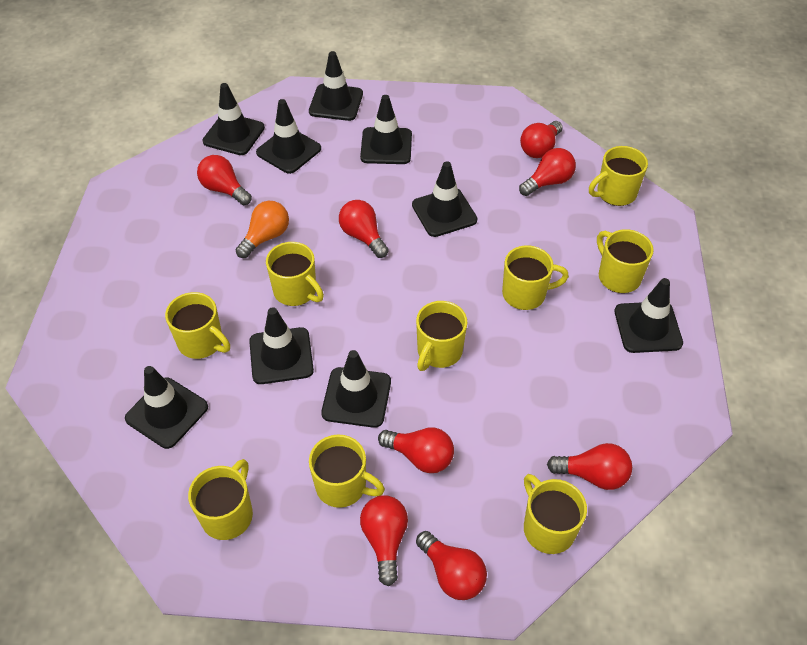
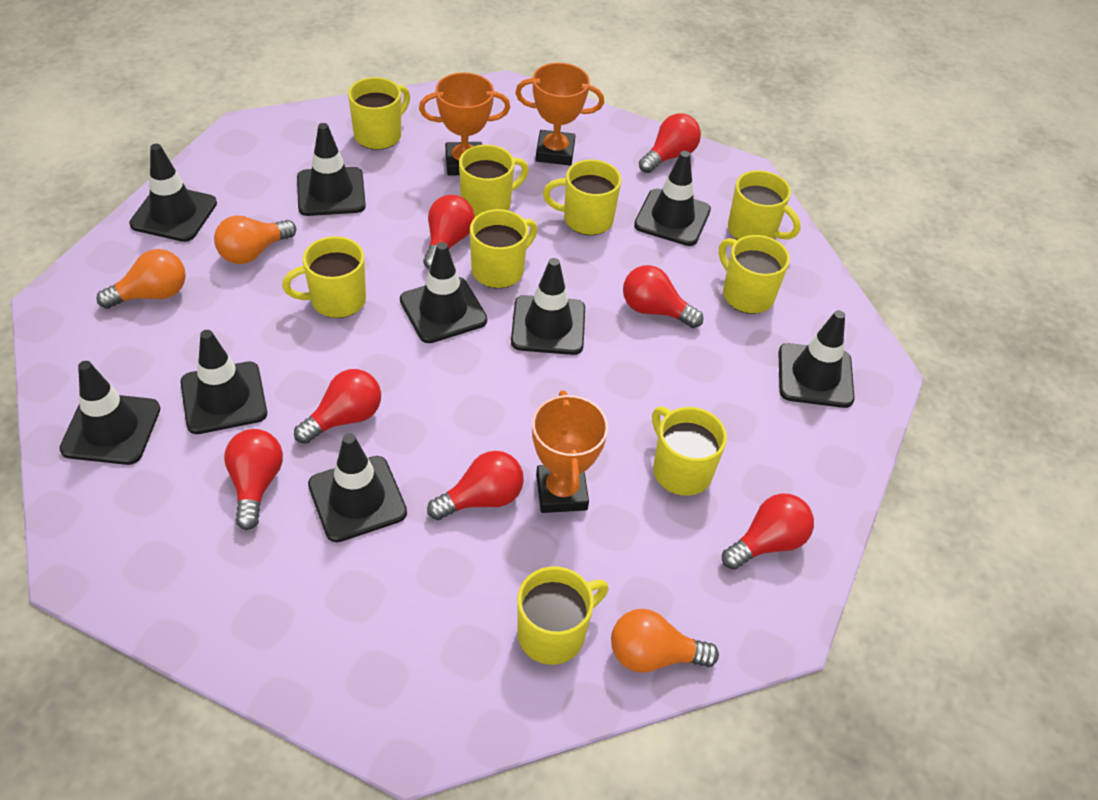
orange light bulb: [236,201,289,258] = 1 -> [96,249,186,309] [214,216,296,264] [611,609,719,673] = 3
orange trophy: none = 0 -> [419,73,510,176] [515,63,604,166] [532,390,608,513] = 3
red light bulb: [197,155,252,205] [339,200,389,258] [360,495,408,586] [378,427,454,473] [416,531,487,600] [519,148,576,196] [520,121,563,158] [547,443,632,490] = 8 -> [224,429,283,530] [294,369,381,444] [423,195,475,269] [427,451,524,520] [623,265,703,328] [639,113,701,173] [722,494,814,570] = 7

